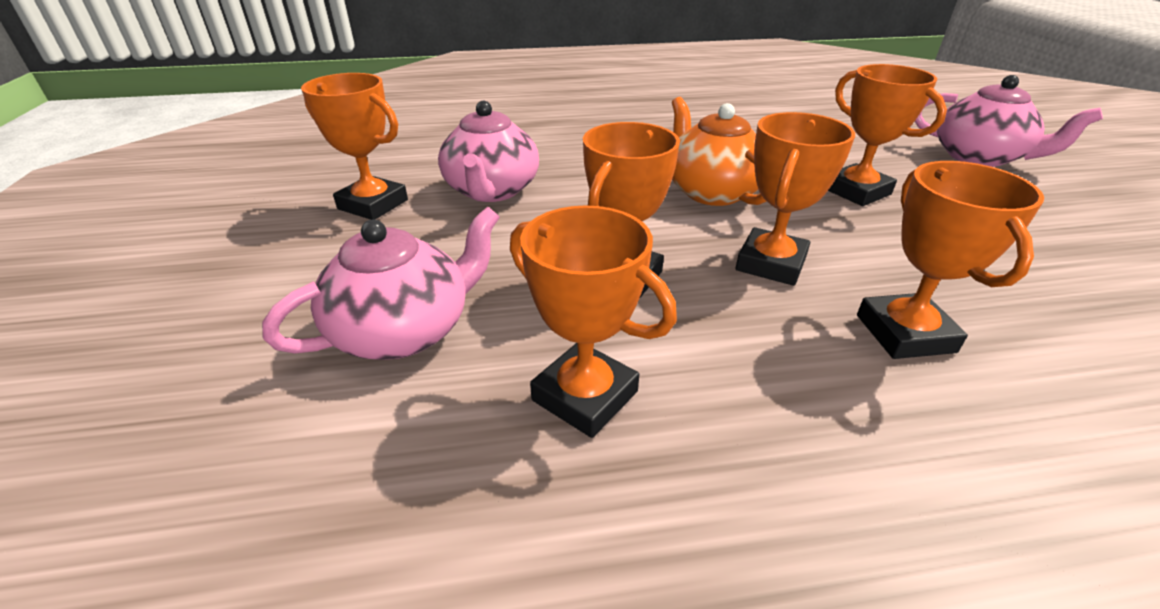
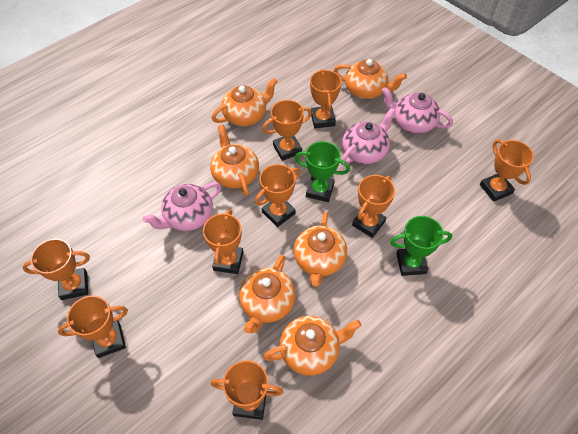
green trophy: none = 0 -> [295,141,350,202] [390,216,452,276] = 2
orange teapot: [672,97,766,206] = 1 -> [210,124,259,196] [211,78,278,126] [239,255,296,333] [263,316,362,376] [293,212,347,287] [333,59,407,99] = 6
orange trophy: [301,73,408,220] [510,205,677,438] [583,122,680,299] [736,112,855,286] [828,64,947,206] [857,161,1044,359] = 6 -> [22,239,90,300] [58,295,128,358] [203,209,244,274] [211,360,283,420] [255,164,300,227] [262,100,312,161] [310,69,342,128] [352,175,395,238] [480,139,534,202] = 9

